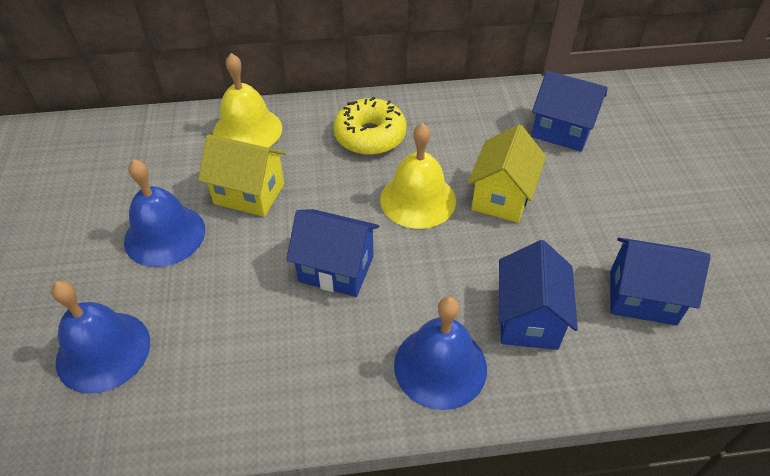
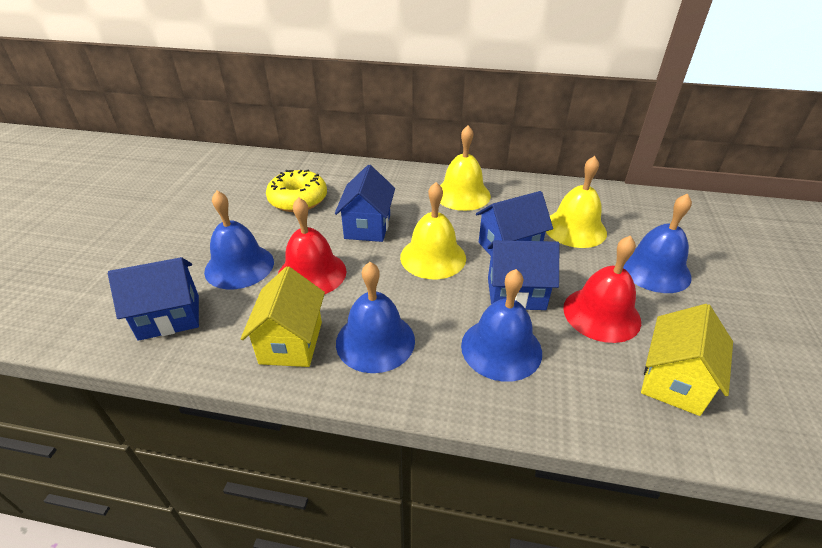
blue bell: [51,281,150,394] [124,159,205,267] [394,296,487,410] = 3 -> [204,191,274,289] [336,262,415,373] [461,269,542,382] [623,193,692,293] = 4
red bell: none = 0 -> [278,197,347,295] [563,235,641,343] = 2
yellow bell: [213,53,282,148] [380,123,456,229] = 2 -> [400,182,466,279] [440,125,491,211] [546,156,607,248] = 3

